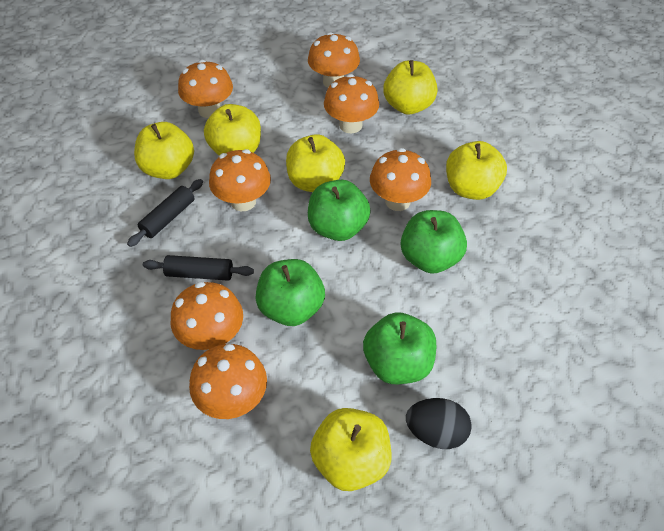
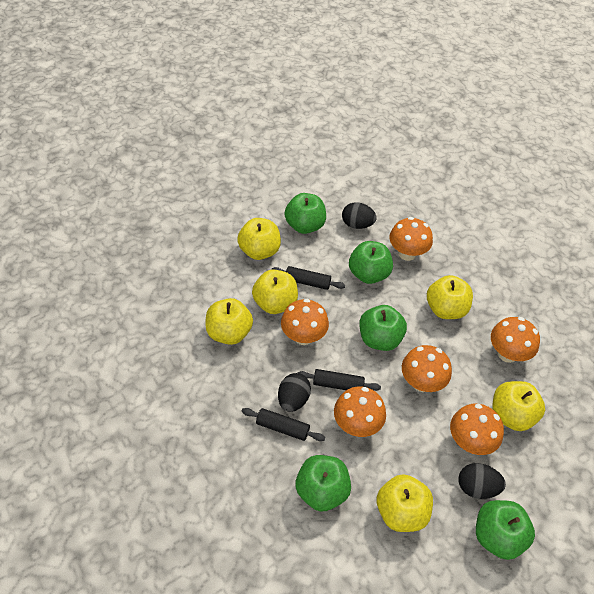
black egg: [406,398,472,449] = 1 -> [278,373,311,412] [342,202,377,229] [459,463,506,499] = 3
black rolling pin: [127,179,203,247] [143,255,254,281] = 2 -> [242,408,325,441] [272,266,345,290] [298,369,381,391] = 3
green apple: [255,259,325,326] [308,180,371,241] [363,312,436,384] [401,210,467,274] = 4 -> [284,193,326,234] [296,455,351,512] [349,241,393,284] [359,305,407,351] [476,500,535,560] = 5
orange mushroom: [171,282,243,350] [178,60,233,118] [189,344,267,419] [209,149,271,211] [308,32,360,88] [324,74,379,133] [370,148,431,211] = 7 -> [281,299,329,345] [334,386,386,437] [389,217,433,261] [402,345,452,392] [450,404,504,455] [491,317,540,363] = 6

